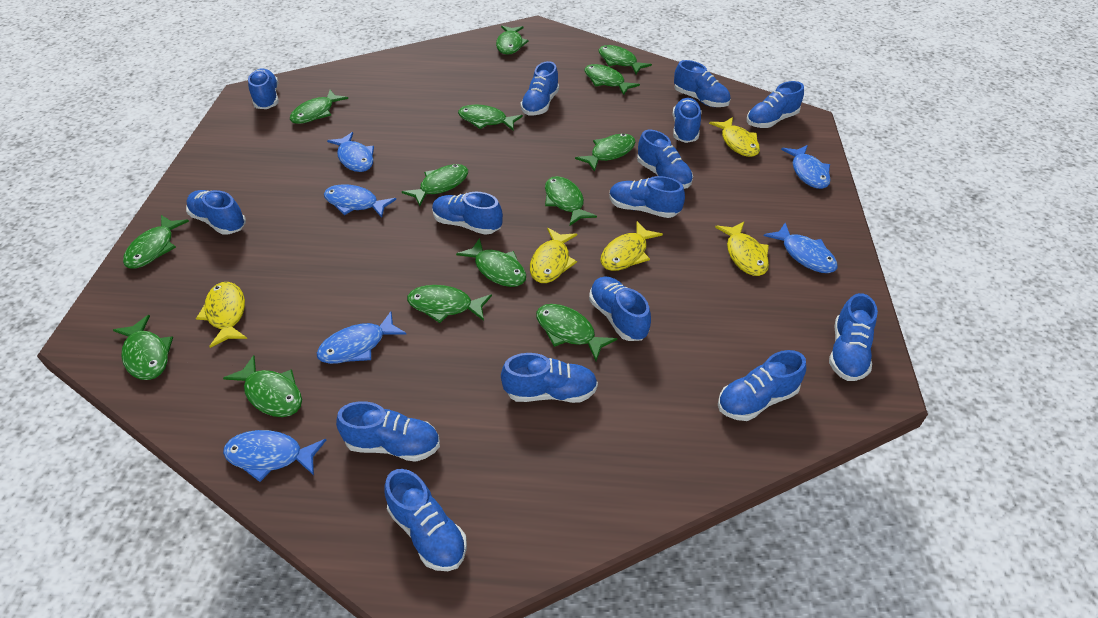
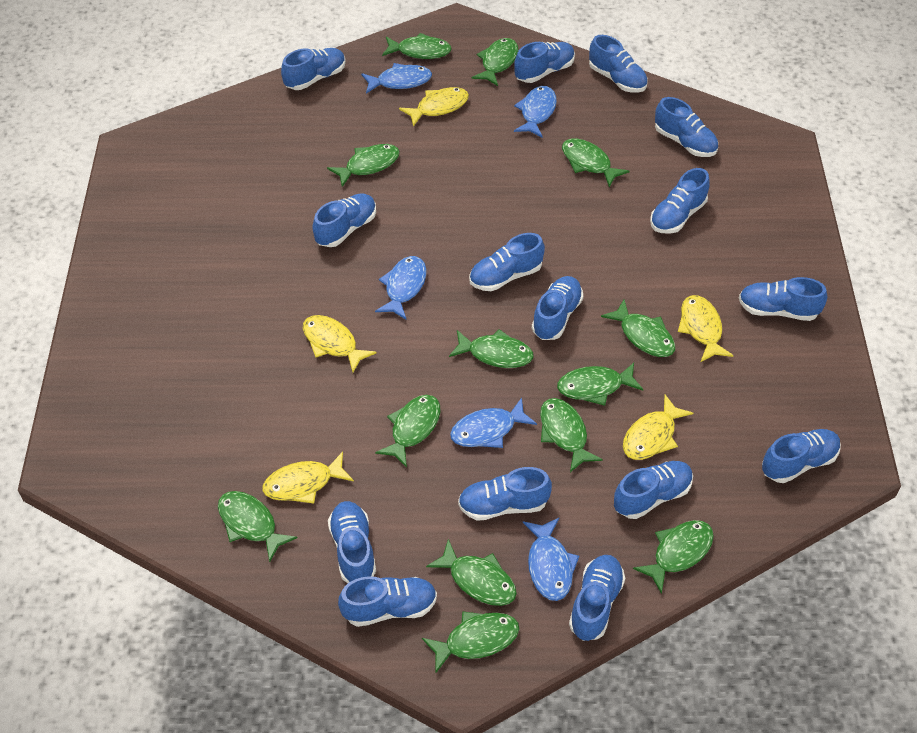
blue fish: [223,430,326,482] [317,311,407,364] [324,184,396,218] [327,132,374,172] [763,223,838,273] [781,145,831,189] = 6 -> [361,63,432,94] [375,256,427,320] [450,398,537,448] [514,86,557,138] [522,518,579,601] = 5
green fish: [113,315,173,380] [123,215,189,268] [223,355,302,417] [290,90,348,124] [402,164,468,206] [407,285,492,323] [456,238,526,287] [458,105,523,131] [496,26,529,55] [536,304,617,361] [545,176,597,225] [575,134,636,172] [585,64,640,95] [599,45,652,74] = 14 -> [218,491,297,562] [327,144,400,187] [375,395,441,468] [382,33,452,59] [422,611,519,673] [426,539,517,606] [449,329,534,368] [471,38,518,86] [540,398,603,472] [557,363,643,406] [562,138,630,187] [601,300,675,357] [633,520,714,594] = 13

